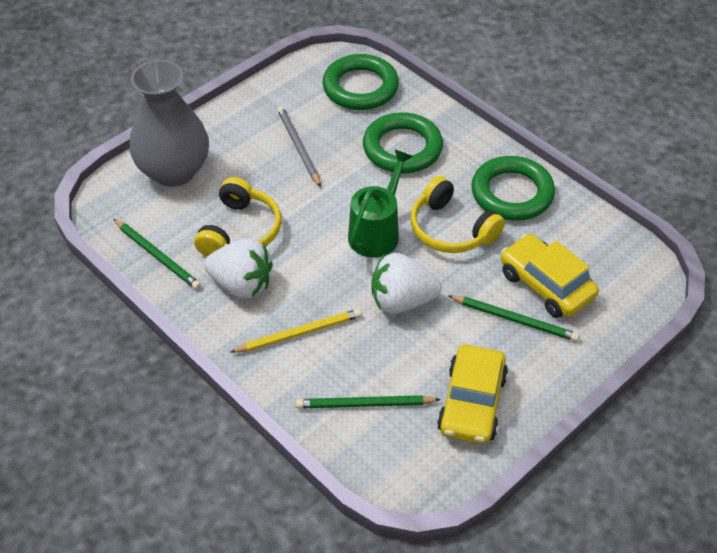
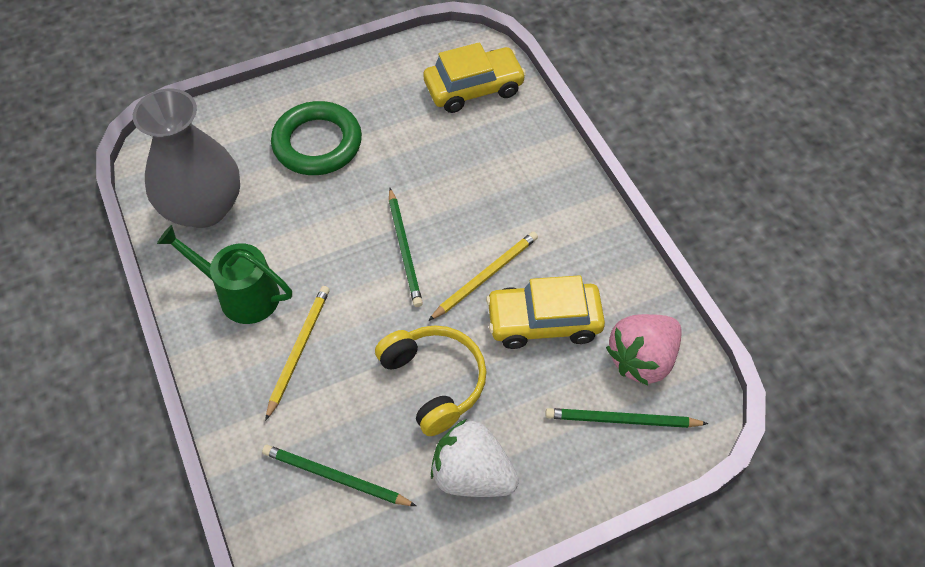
green ring: [322,54,399,110] [363,112,443,173] [471,156,555,221] = 3 -> [271,101,362,175] = 1
grey pencil: [277,106,321,187] = 1 -> none = 0
pink strawberry: none = 0 -> [606,314,681,386] = 1
white strawberry: [204,239,273,299] [371,253,442,314] = 2 -> [431,419,519,497] = 1
yellow headphones: [194,177,282,257] [410,176,505,253] = 2 -> [375,325,487,436] = 1
yellow pencil: [230,309,362,353] = 1 -> [265,286,330,421] [428,232,538,321] = 2

